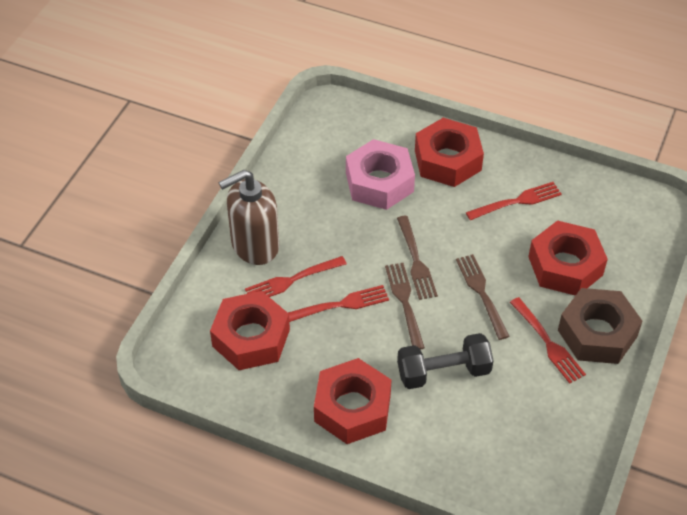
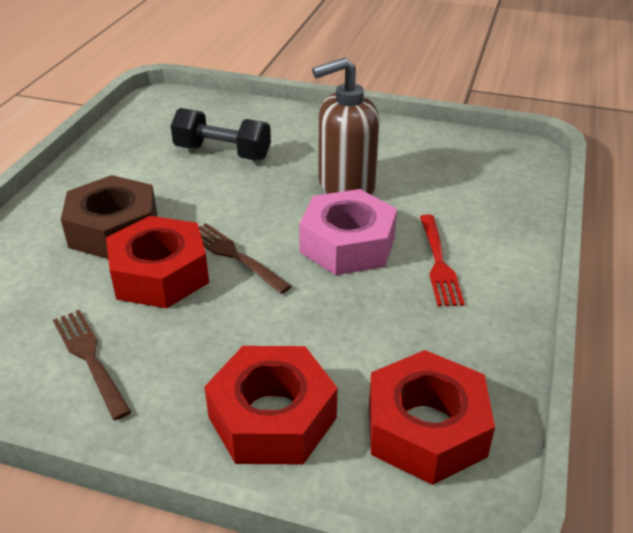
brown fork: [385,263,425,350] [397,216,438,300] [456,254,510,340] = 3 -> [53,310,132,420] [199,223,292,294] = 2
red fork: [245,256,347,297] [288,285,389,322] [466,182,562,220] [510,297,586,384] = 4 -> [420,215,465,306] = 1
red nut: [210,291,290,370] [314,358,391,444] [415,118,484,187] [528,220,608,296] = 4 -> [106,216,209,308] [204,346,337,464] [369,350,495,485] = 3

